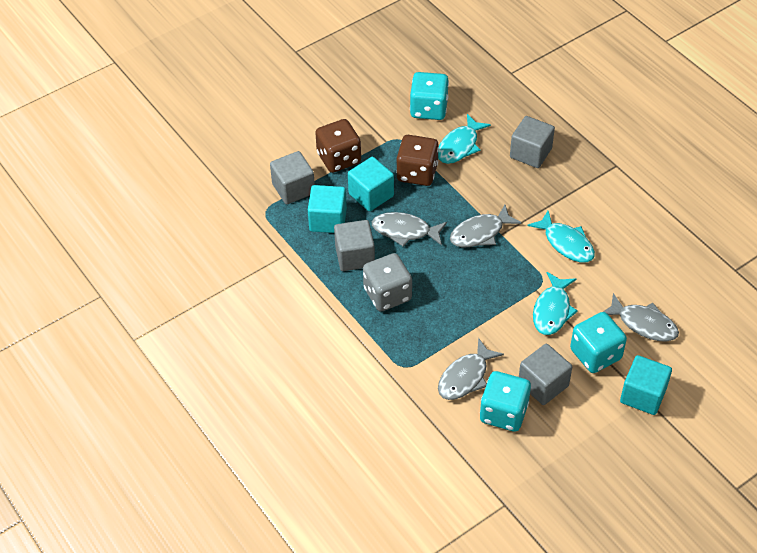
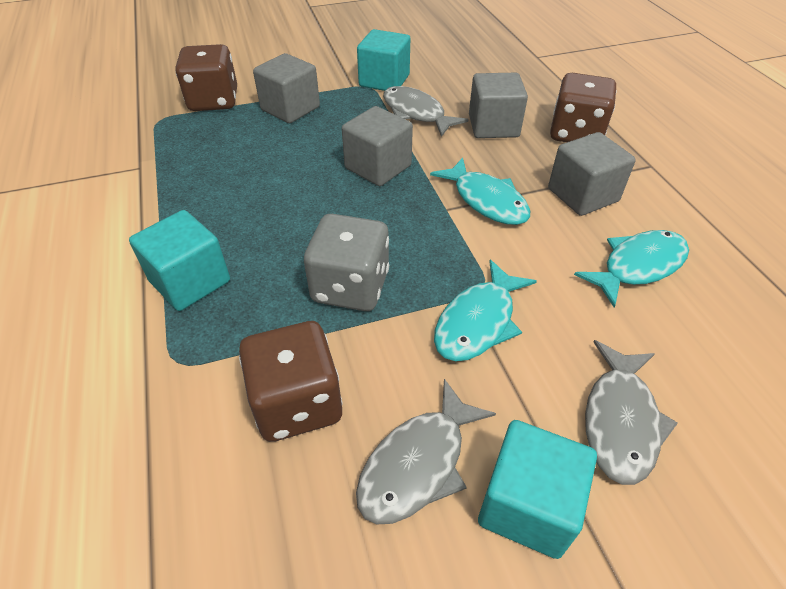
brown dice: [315,119,361,173] [396,135,439,186] = 2 -> [175,44,237,111] [239,321,343,442] [550,73,617,142] = 3
grey fish: [372,212,447,246] [438,338,504,400] [450,205,522,247] [603,293,679,342] = 4 -> [356,379,496,524] [383,86,469,137] [585,340,678,485] = 3
turquoise dice: [410,72,449,120] [480,371,531,432] [570,312,627,373] = 3 -> none = 0

